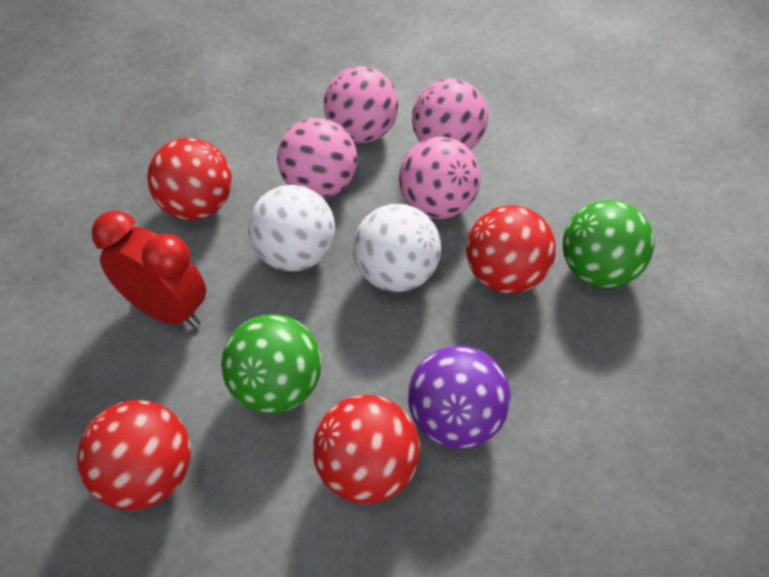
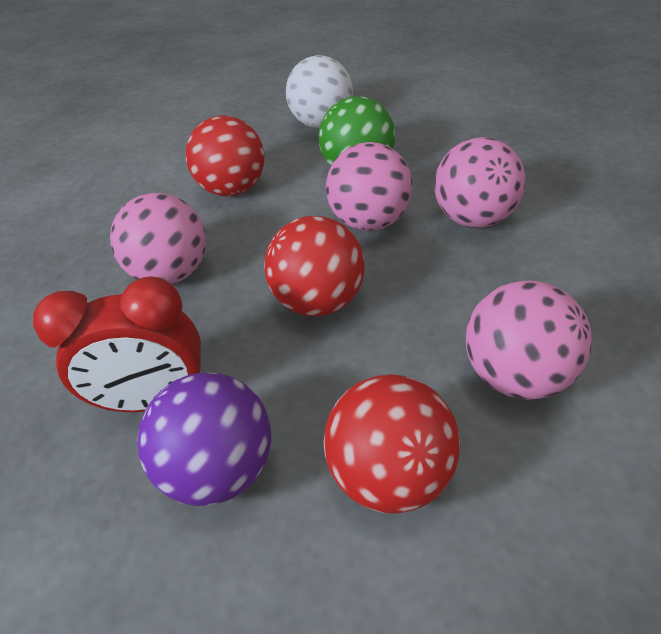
green ball: [221,314,322,414] [563,200,654,288] = 2 -> [319,96,395,166] = 1
red ball: [77,400,191,510] [147,138,232,220] [313,395,420,504] [466,205,556,294] = 4 -> [186,116,264,196] [264,216,365,317] [324,374,460,514] = 3
white ball: [248,185,335,271] [353,204,441,292] = 2 -> [286,55,353,128] = 1

